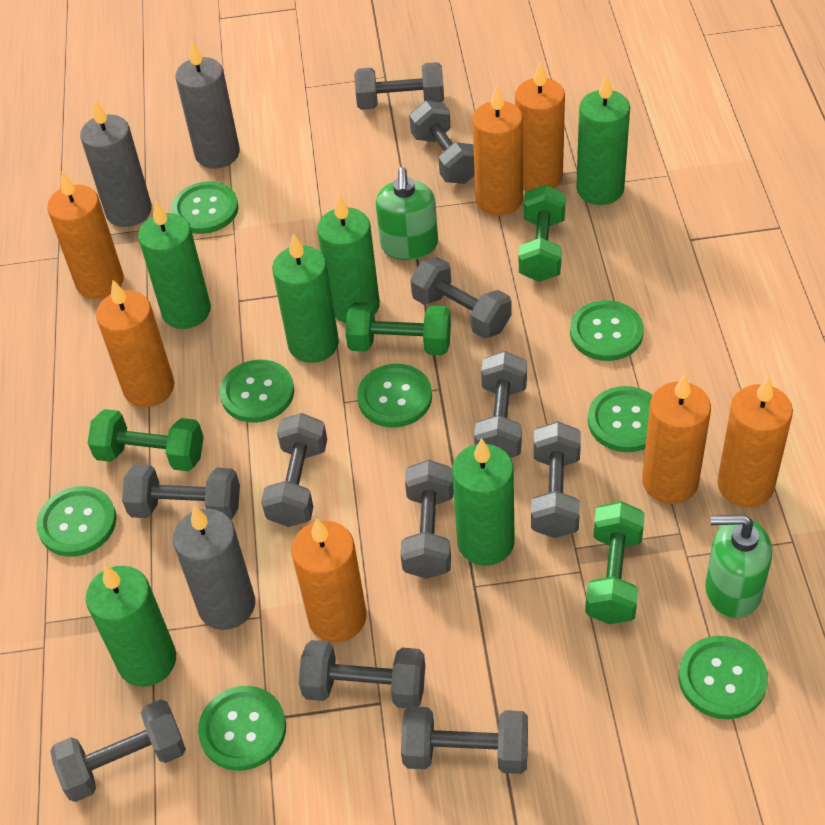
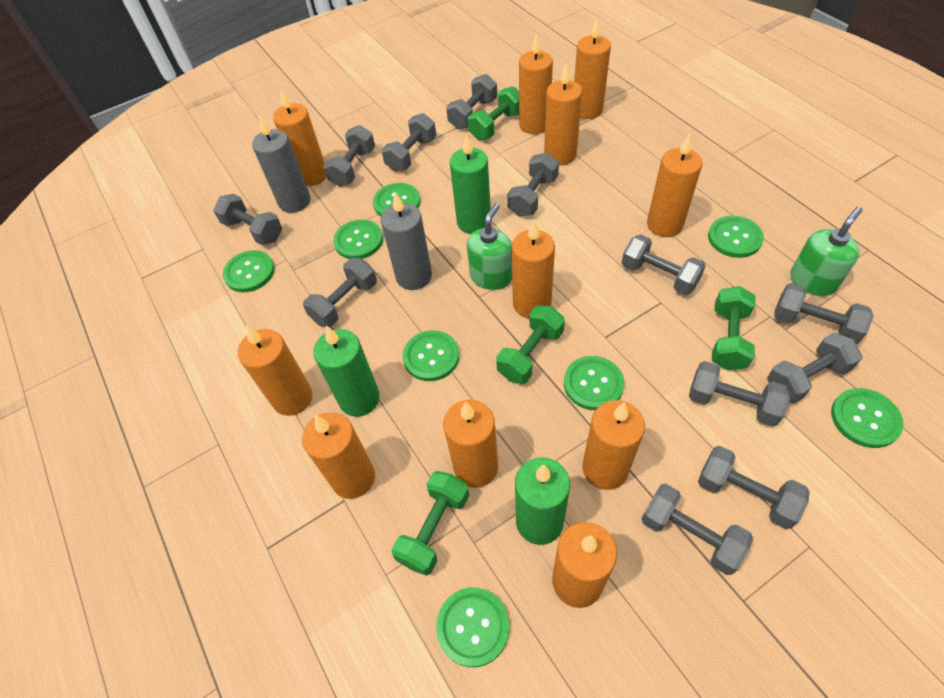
green candle: [86,565,176,687] [138,200,211,329] [272,233,339,363] [317,195,380,323] [452,438,515,566] [576,73,630,205] = 6 -> [313,326,380,417] [450,134,491,234] [515,457,570,545] = 3
grey candle: [80,100,152,227] [173,506,255,630] [176,41,240,169] = 3 -> [252,115,311,213] [381,192,432,290] = 2
grey dumbbell: [50,699,186,802] [122,464,240,520] [261,413,327,527] [299,640,425,708] [354,62,444,110] [400,460,454,579] [401,706,528,774] [409,101,475,184] [410,257,512,339] [474,351,527,458] [531,421,581,538] = 11 -> [213,194,282,245] [303,258,377,327] [323,125,375,187] [382,113,436,172] [446,74,497,129] [507,152,559,217] [622,234,706,295] [642,484,753,575] [689,361,790,427] [698,446,809,529] [767,333,862,404] [774,283,874,344] = 12
orange candle: [47,172,124,299] [96,280,174,407] [291,518,366,643] [472,85,523,216] [515,61,565,191] [642,374,711,504] [717,376,793,507] = 7 -> [238,326,312,416] [273,89,327,186] [302,412,375,499] [443,400,498,488] [512,220,555,319] [519,33,553,134] [544,65,582,165] [552,522,617,608] [574,18,611,119] [582,400,645,490] [647,133,702,237] = 11

